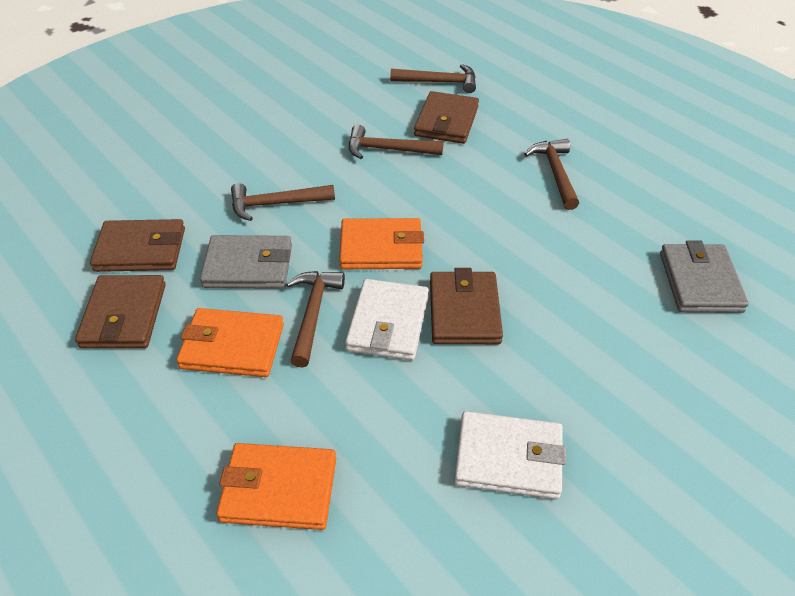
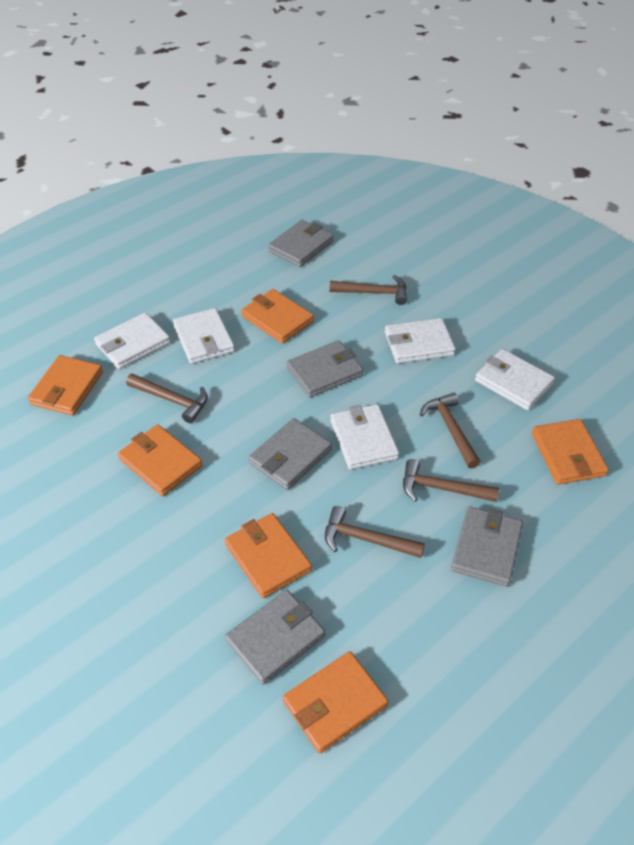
brown wallet: [75,275,166,348] [90,219,185,272] [414,91,479,144] [430,268,503,344] = 4 -> none = 0
grey wallet: [200,235,292,289] [660,240,749,313] = 2 -> [225,590,325,685] [249,418,332,490] [268,220,333,267] [286,340,363,397] [451,506,523,587] = 5
orange wallet: [176,308,284,377] [216,443,336,530] [339,218,424,269] = 3 -> [28,355,103,415] [118,424,202,496] [225,513,312,598] [241,289,314,344] [283,651,388,754] [532,419,609,484] = 6
white wallet: [345,279,429,361] [454,411,566,499] = 2 -> [94,312,171,369] [173,308,235,364] [330,404,399,470] [385,318,456,363] [475,349,555,410] = 5

